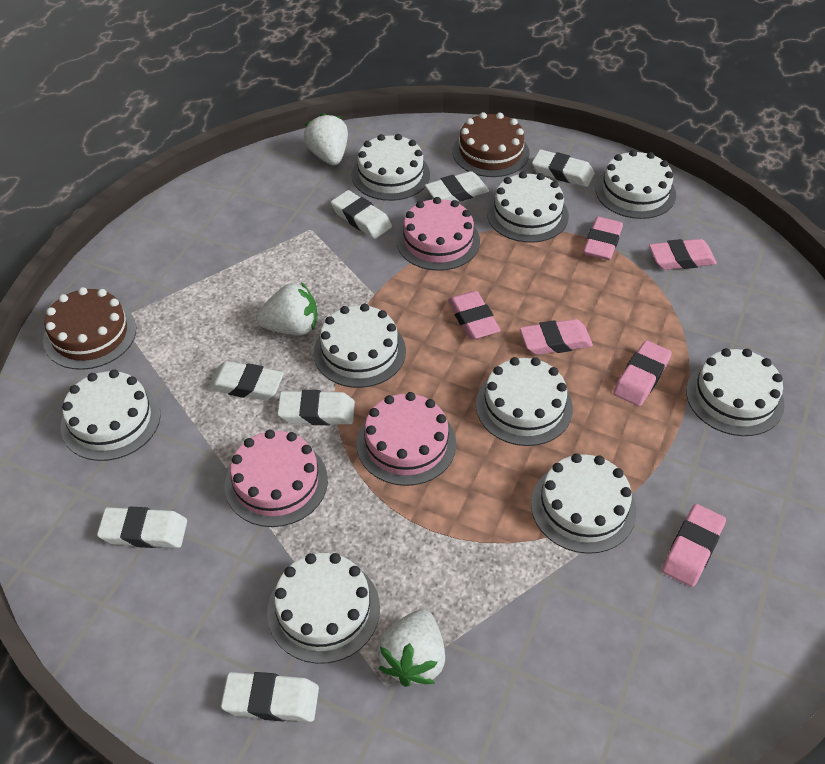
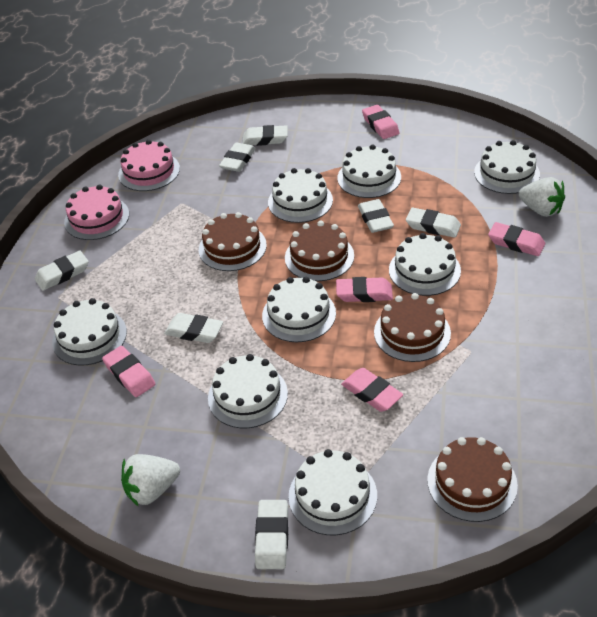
brown cake: [43,287,136,370] [453,112,529,177] = 2 -> [199,212,267,271] [285,221,354,281] [374,293,451,362] [427,437,518,522] = 4
pink cake: [225,430,328,527] [357,392,456,486] [396,197,480,271] = 3 -> [64,185,129,240] [118,140,180,191] = 2
pink eraser: [448,291,501,340] [520,319,593,355] [583,217,623,260] [613,340,672,406] [649,239,717,270] [662,504,726,587] = 6 -> [102,346,155,397] [336,277,393,302] [341,368,403,412] [362,105,400,139] [488,222,545,256] = 5
white cake: [61,370,161,461] [267,553,380,664] [313,304,406,388] [352,134,430,201] [476,357,573,446] [487,172,569,243] [531,453,636,554] [595,150,676,219] [686,348,785,436] = 9 -> [52,298,127,365] [208,354,288,428] [262,277,336,342] [268,168,333,223] [289,449,377,535] [337,145,401,198] [389,233,461,296] [474,140,540,194] = 8
white strawberry: [256,282,317,335] [304,113,348,165] [378,609,445,687] = 3 -> [121,454,180,507] [519,177,565,217] = 2

